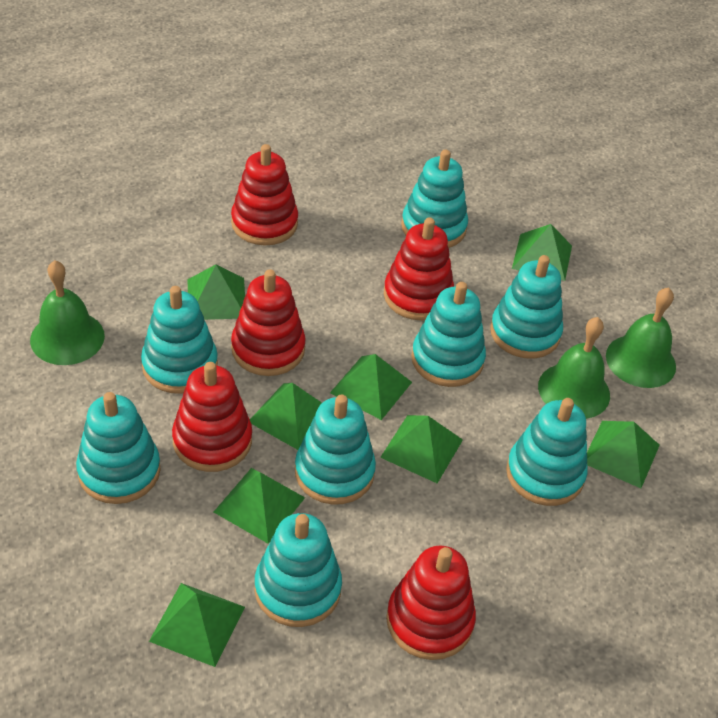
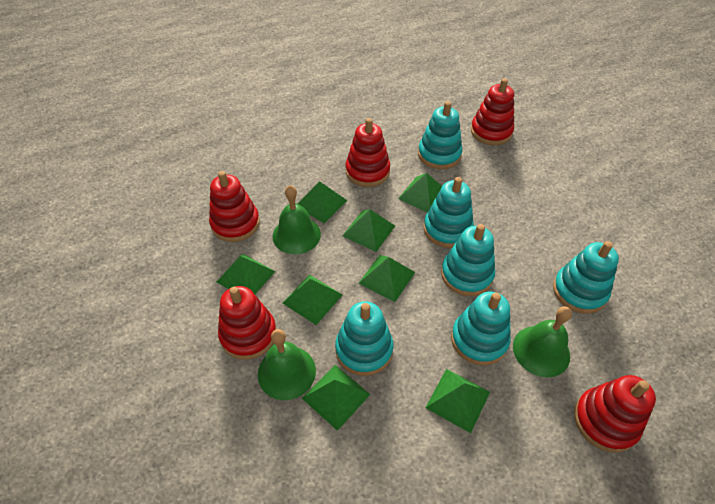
turquoise stacking toy: [76,392,161,504] [141,286,218,394] [254,513,342,627] [295,395,376,505] [401,150,468,248] [411,282,486,387] [490,255,563,359] [506,398,588,506] = 8 -> [335,302,394,376] [418,101,463,169] [423,177,474,248] [441,224,495,296] [451,292,511,365] [553,241,619,314] = 6

